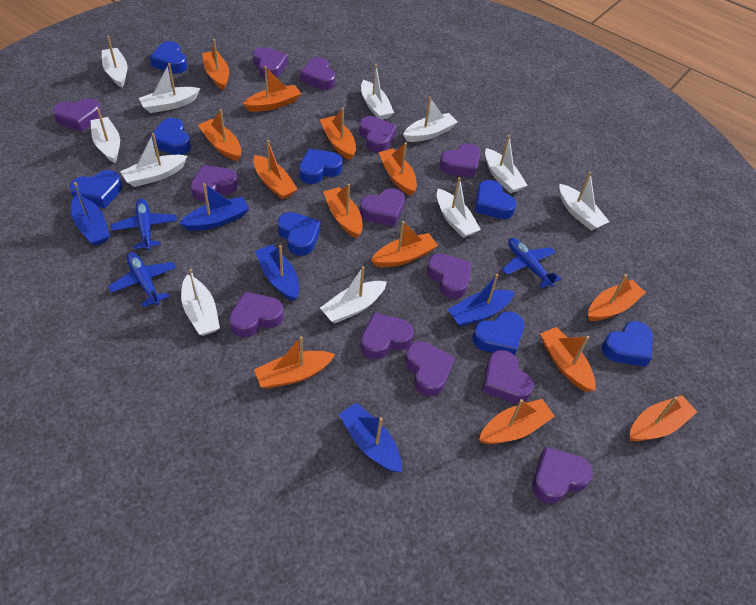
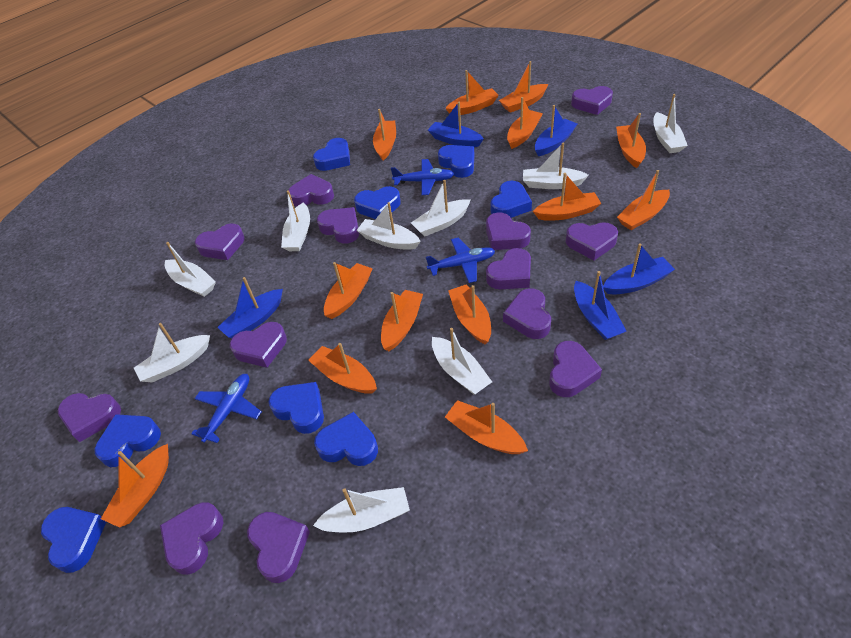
white boat: [90,108,120,163] [102,36,128,88] [120,133,187,187] [139,63,200,113] [181,269,220,336] [320,266,387,323] [361,64,394,120] [403,97,457,142] [437,177,481,238] [485,135,528,193] [559,172,609,231] = 11 -> [134,323,210,382] [165,242,216,297] [281,190,310,251] [313,487,410,533] [357,202,421,250] [411,180,471,236] [432,328,492,395] [523,142,589,189] [654,94,688,153] = 9

